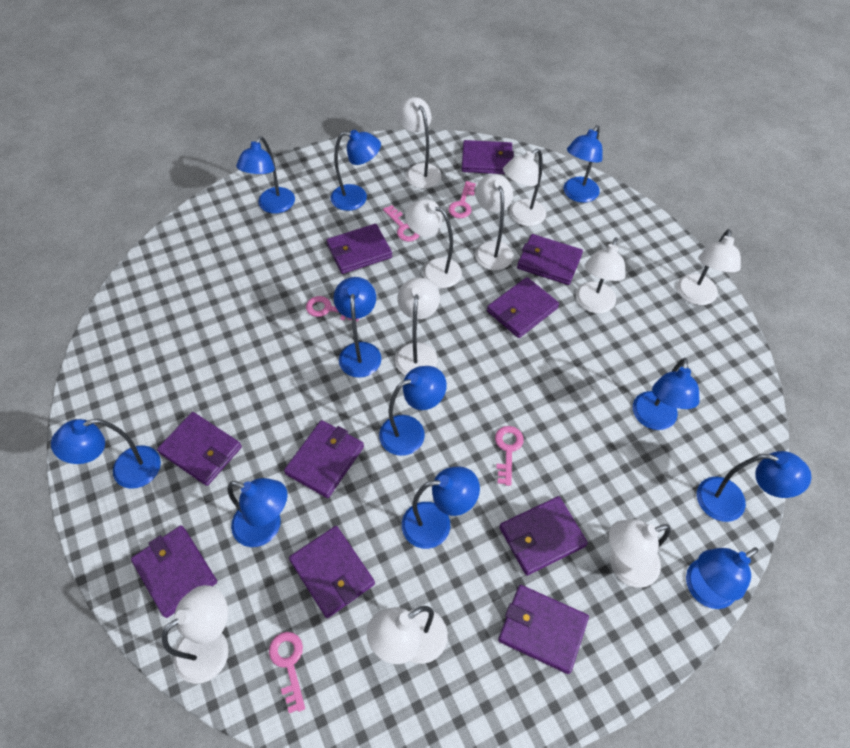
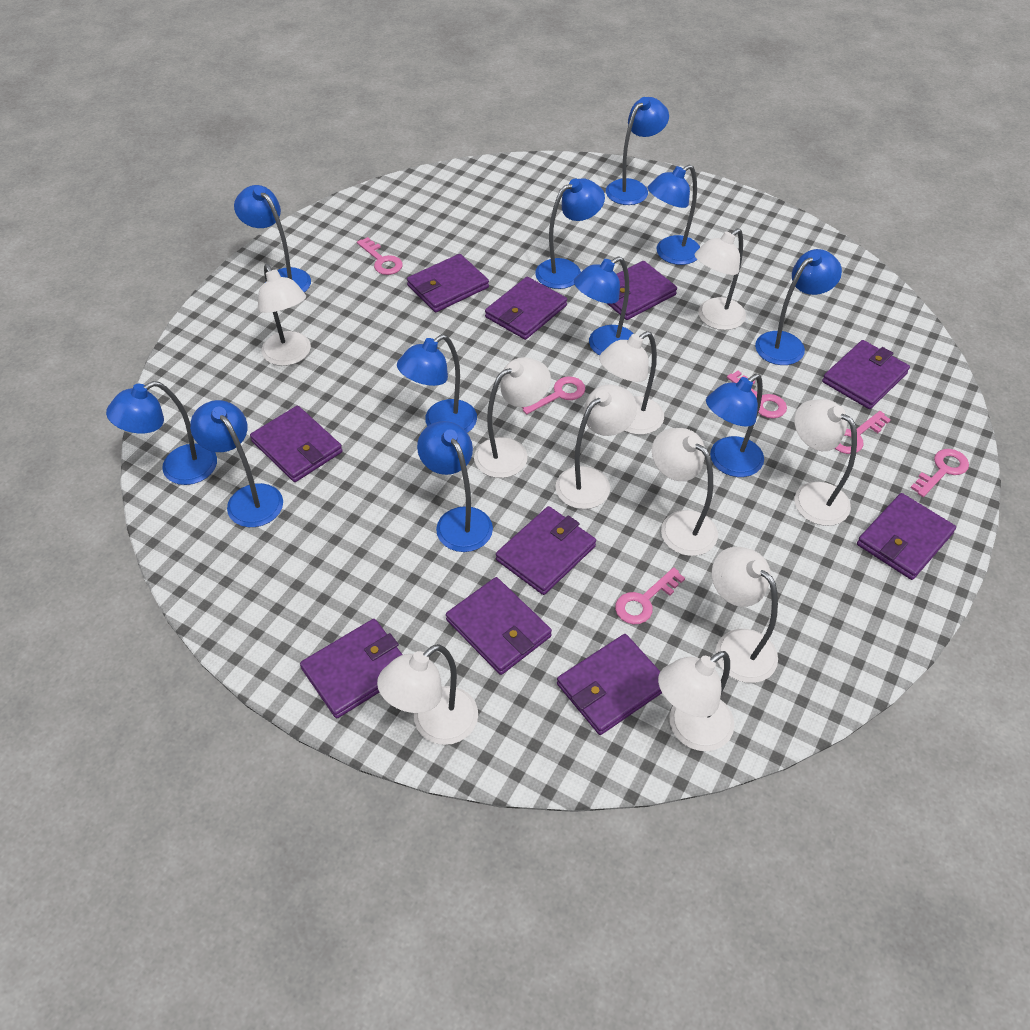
pink key: [269,632,305,713] [306,296,359,322] [383,205,420,242] [448,181,476,218] [495,426,524,486] = 5 -> [357,237,403,275] [521,376,585,414] [615,567,685,624] [727,371,787,418] [835,411,891,454] [911,449,969,497] = 6

